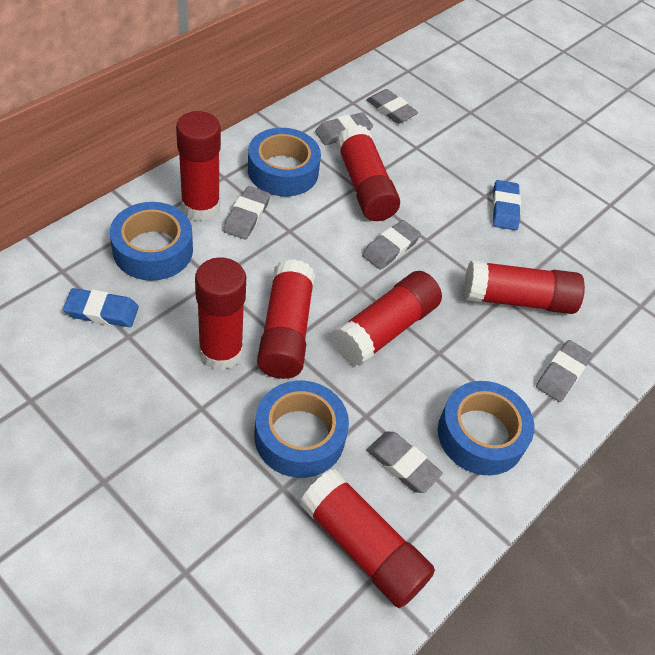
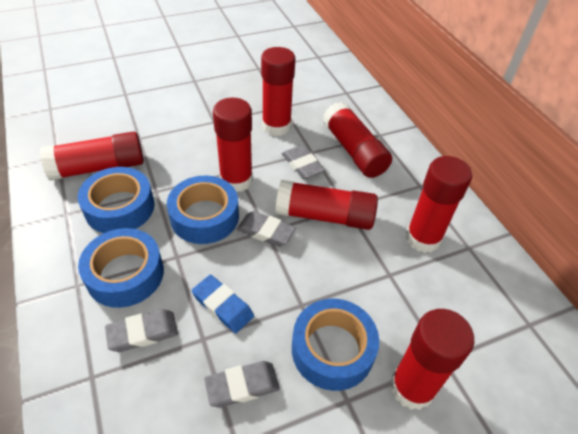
blue eraser: [63,288,139,327] [492,180,521,230] = 2 -> [192,275,254,333] = 1
grey eraser: [223,186,270,240] [315,112,373,145] [362,220,421,270] [366,89,418,124] [367,432,443,493] [536,340,592,402] = 6 -> [105,309,178,352] [204,361,280,408] [237,211,296,247] [282,145,325,179] = 4

